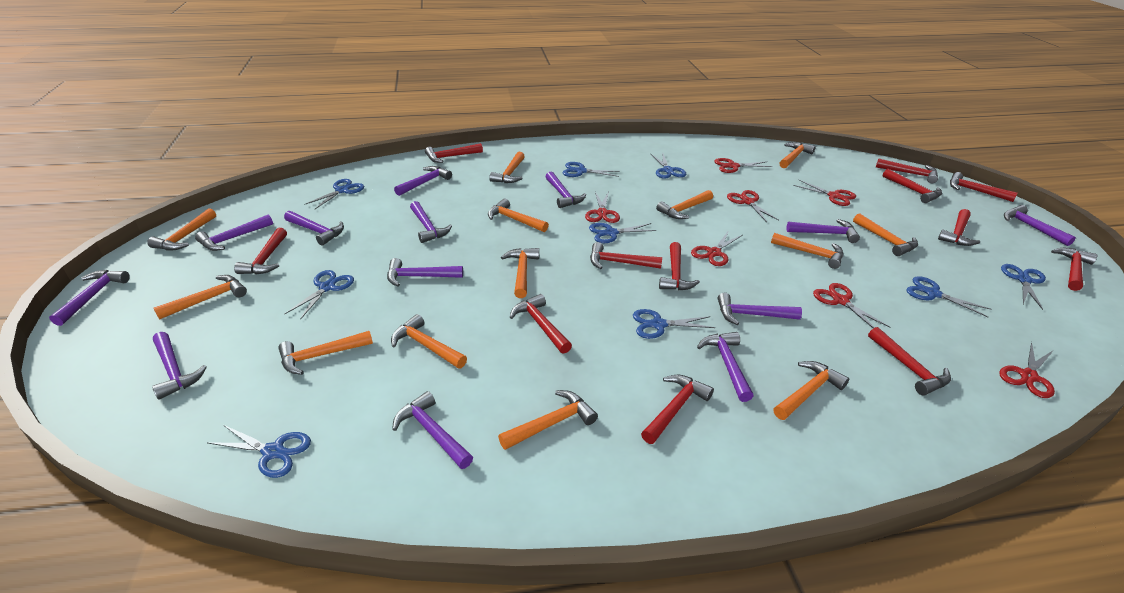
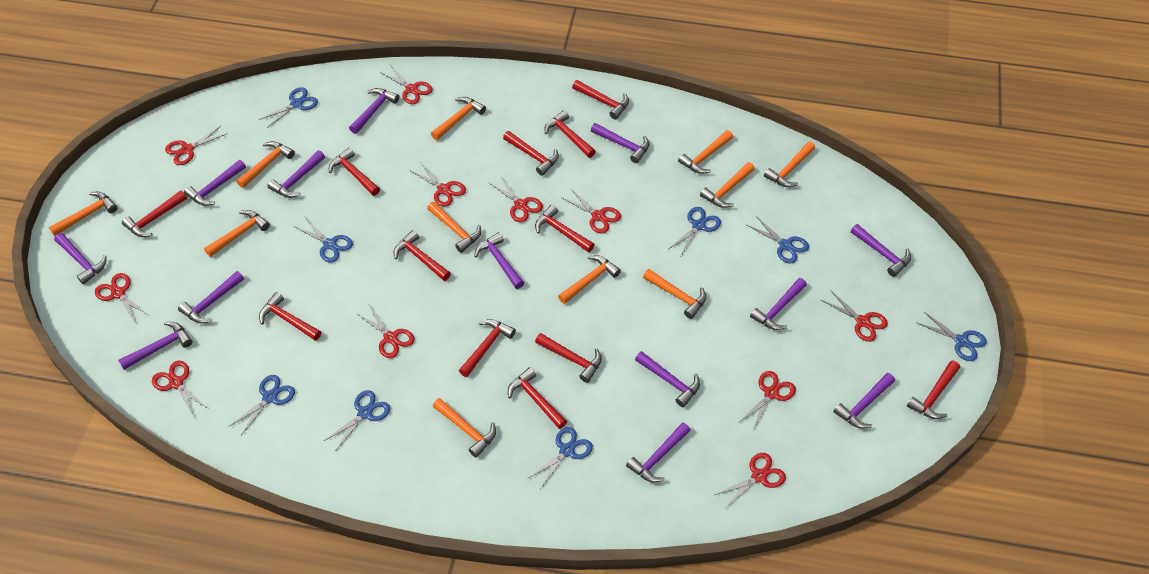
blue scissors: [206,425,311,478] [285,270,354,320] [304,179,364,209] [563,162,620,177] [589,223,657,243] [633,309,715,339] [651,152,686,179] [906,276,991,317] [1001,264,1046,310] = 9 -> [230,375,295,435] [259,87,318,128] [294,216,353,262] [324,390,390,450] [527,427,593,489] [669,207,721,256] [747,216,809,264] [916,312,987,361] = 8
orange hammer: [147,208,216,250] [153,275,247,320] [278,331,373,375] [391,314,467,369] [488,198,549,232] [489,152,525,183] [498,390,598,450] [501,248,539,298] [656,190,713,219] [771,233,843,269] [774,361,849,420] [780,142,815,168] [853,213,918,256] = 13 -> [49,192,117,236] [204,210,270,257] [236,141,295,188] [427,202,481,253] [431,97,486,140] [433,398,496,458] [558,255,621,304] [643,269,706,319] [678,130,733,174] [700,162,755,208] [764,142,815,187] = 11
red scissors: [585,192,620,223] [691,230,742,266] [714,158,772,173] [727,190,779,222] [793,180,856,206] [813,283,890,328] [999,342,1055,398] = 7 -> [95,273,150,324] [152,361,208,417] [165,126,228,165] [356,305,415,358] [380,65,433,104] [411,162,466,207] [488,175,543,222] [562,189,621,234] [715,453,786,508] [739,371,796,431] [821,290,888,342] = 11

